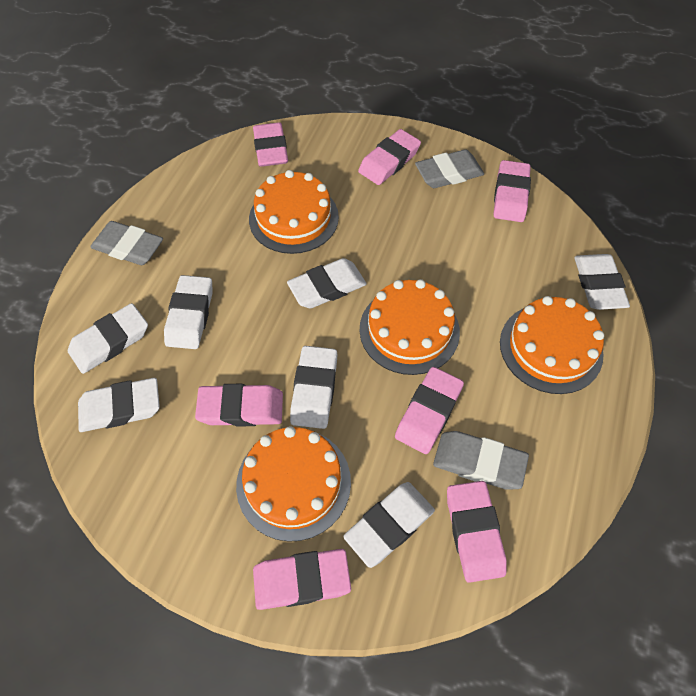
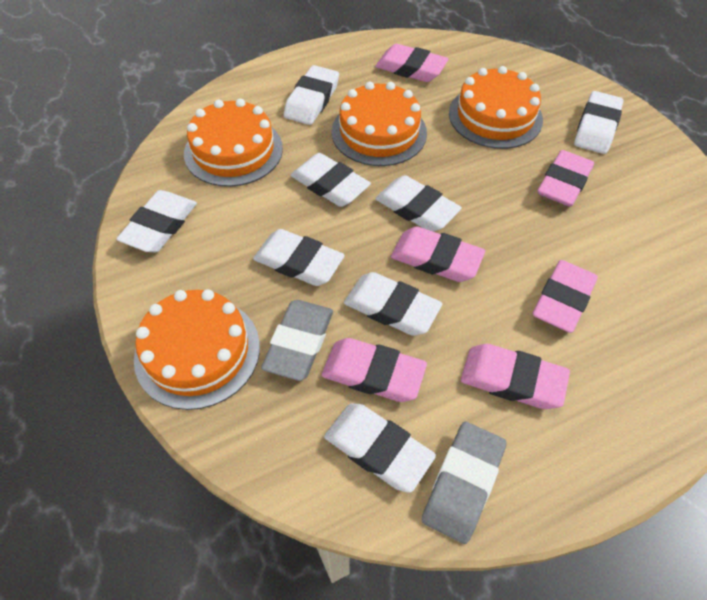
grey eraser: [90,221,163,265] [415,149,484,188] [433,431,529,490] = 3 -> [261,300,333,381] [422,422,507,544] = 2
pink eraser: [195,384,283,427] [253,122,288,167] [253,549,351,610] [358,129,421,185] [395,367,464,454] [447,481,507,583] [494,160,531,222] = 7 -> [321,338,427,402] [375,44,448,82] [391,226,485,282] [461,344,570,409] [533,260,598,333] [538,150,594,207] = 6
white eraser: [68,303,148,374] [78,378,160,432] [164,275,212,349] [287,258,367,308] [290,346,337,429] [344,482,435,568] [574,254,630,310] = 7 -> [116,190,197,252] [253,229,345,286] [284,65,339,125] [291,153,371,207] [324,404,436,493] [344,272,442,336] [375,175,462,232] [574,91,624,154] = 8

